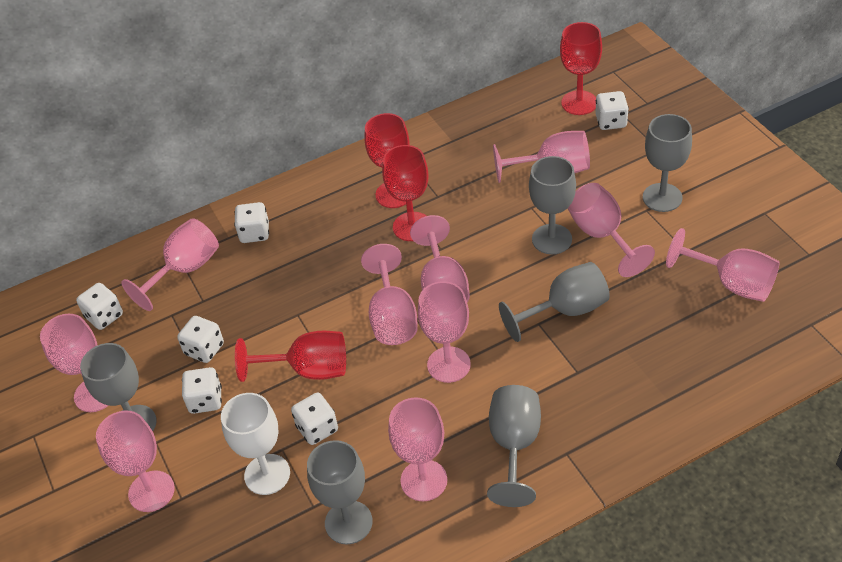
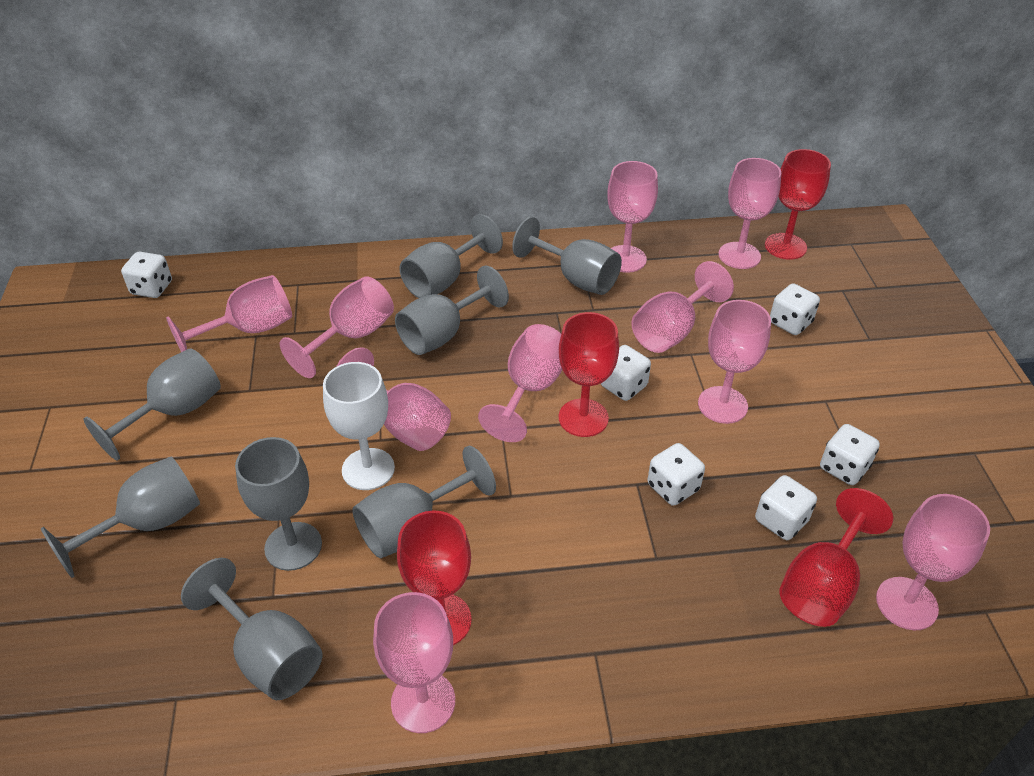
grey goblet: [80,343,157,431] [307,440,373,545] [487,385,541,507] [499,262,610,342] [529,156,576,254] [643,114,692,212] = 6 -> [41,457,200,578] [83,348,221,460] [181,558,322,700] [235,437,322,571] [353,446,496,558] [395,266,509,355] [399,214,503,298] [512,217,622,295] = 8

